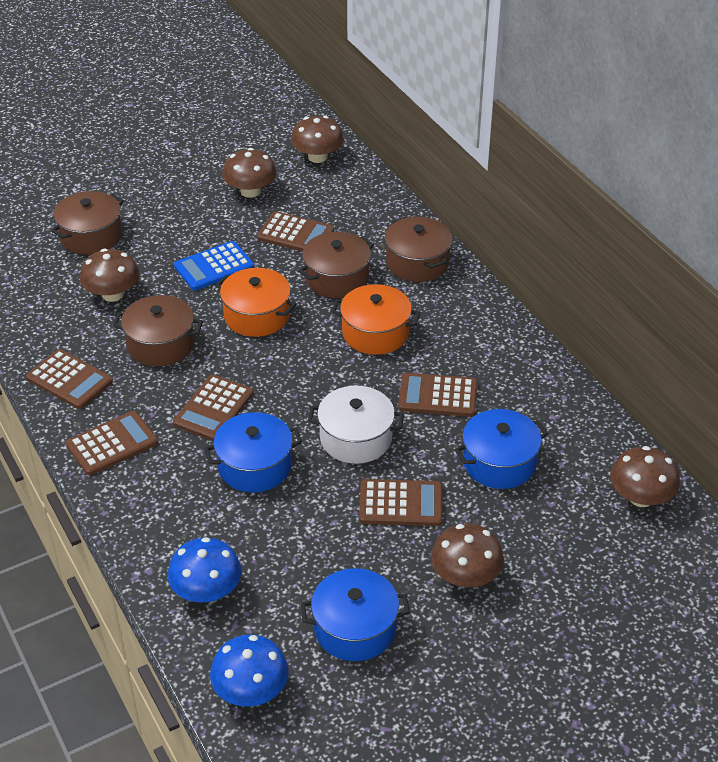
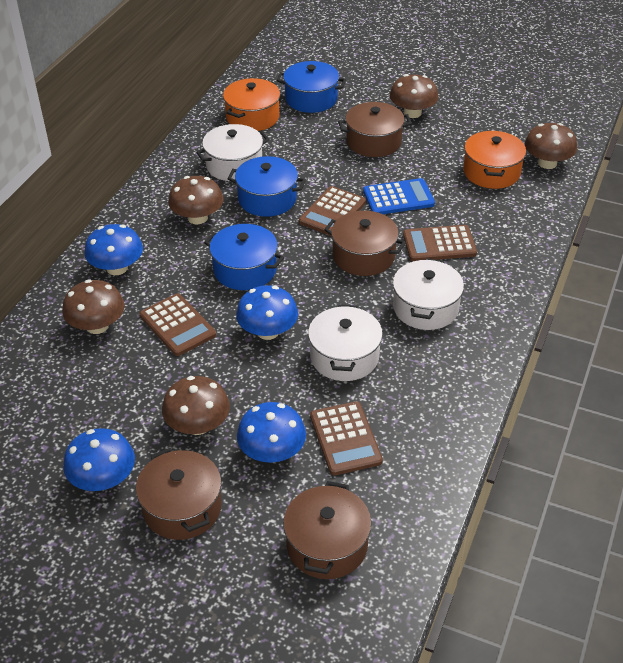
blue mushroom: [168,537,241,602] [210,635,289,706] = 2 -> [63,428,135,491] [84,224,143,275] [236,285,298,340] [237,402,306,463] = 4
brown calculator: [26,349,113,409] [66,411,158,476] [173,375,253,441] [257,212,334,252] [359,479,443,526] [398,373,478,417] = 6 -> [139,294,216,356] [299,186,366,236] [310,401,383,475] [403,225,477,261] = 4
white pot: [308,386,404,464] = 1 -> [196,124,269,181] [308,304,383,381] [393,258,464,330] = 3

